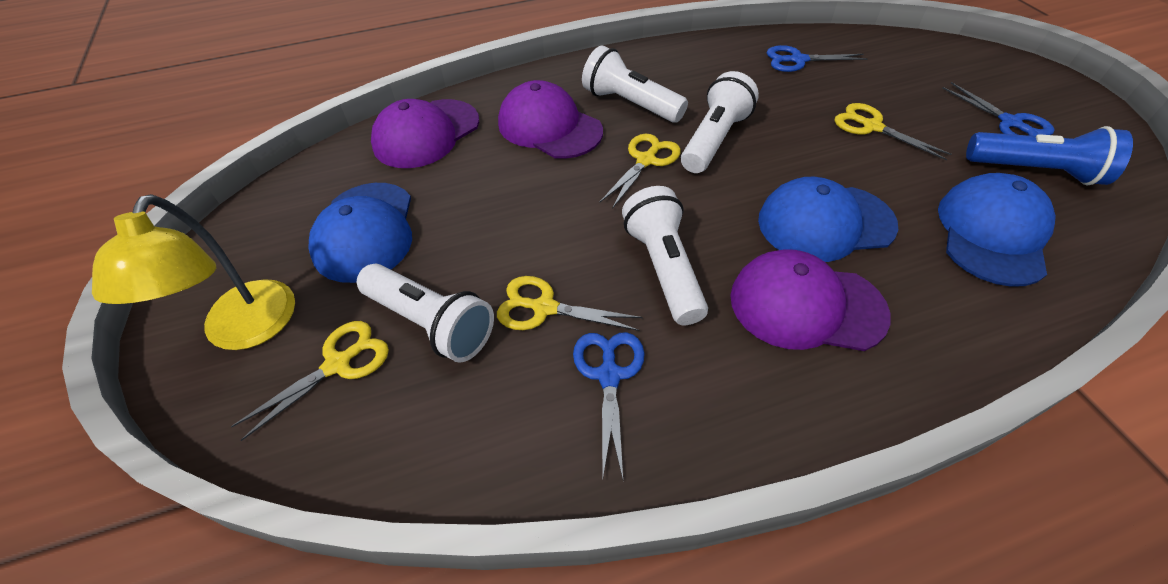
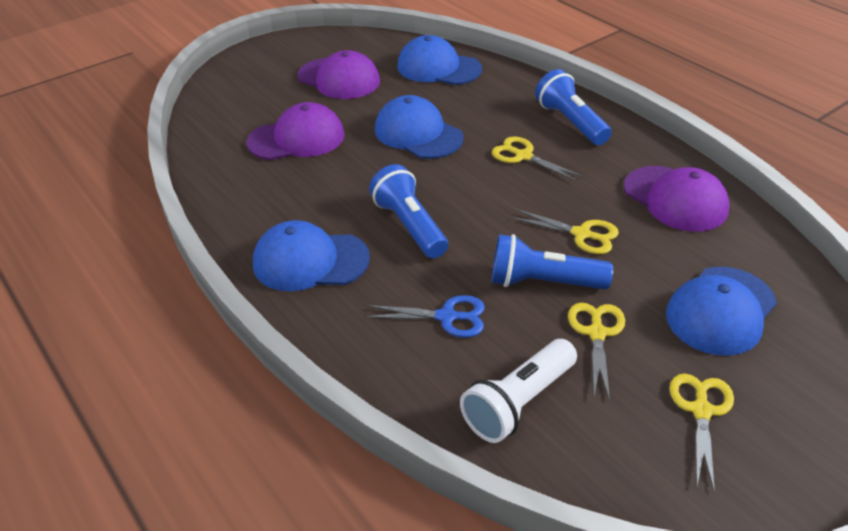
blue cap: [308,183,412,283] [758,177,898,262] [938,173,1056,287] = 3 -> [253,220,370,291] [375,95,464,159] [397,35,482,85] [666,267,777,356] = 4
blue flashlight: [966,126,1133,185] = 1 -> [369,164,448,258] [492,234,613,289] [535,69,612,145] = 3
blue scissors: [573,332,645,480] [766,45,868,72] [942,82,1055,136] = 3 -> [365,295,485,338] = 1
white flashlight: [357,264,494,363] [582,45,688,123] [622,186,708,325] [681,71,759,173] = 4 -> [460,339,577,443] = 1
yellow lamp: [92,194,295,350] = 1 -> none = 0

